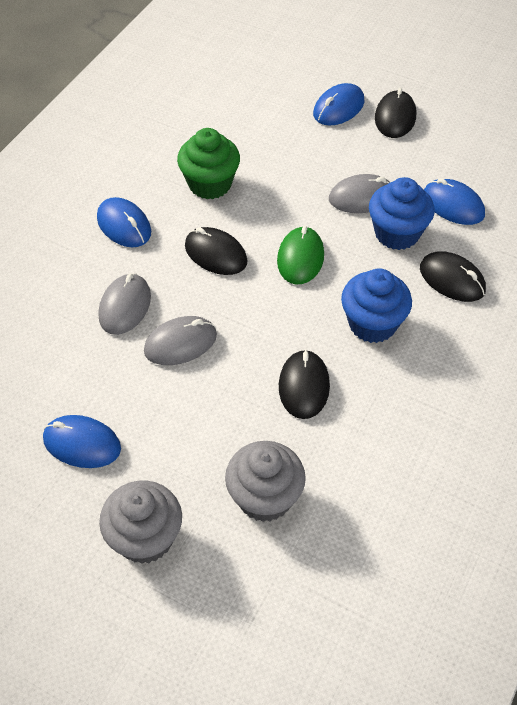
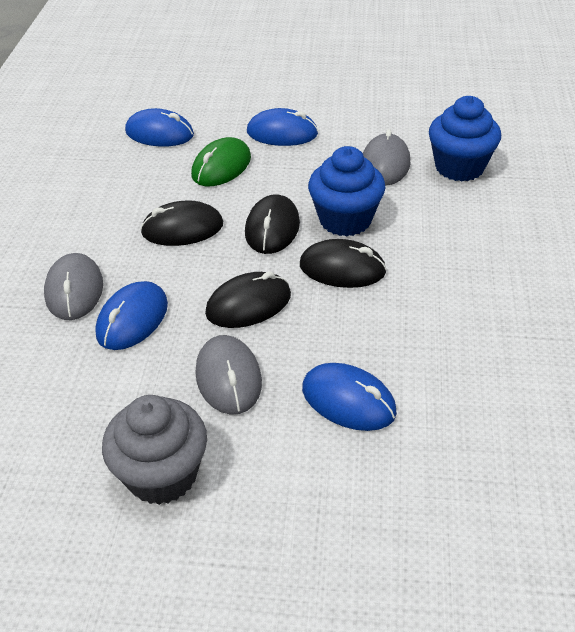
green cupcake: [177,128,240,199] = 1 -> none = 0
grey cupcake: [99,481,182,564] [225,441,306,522] = 2 -> [102,395,207,505] = 1

